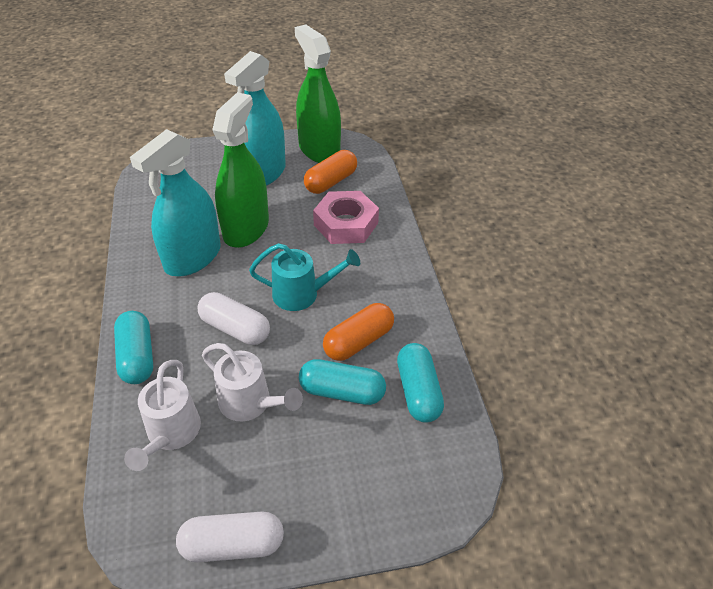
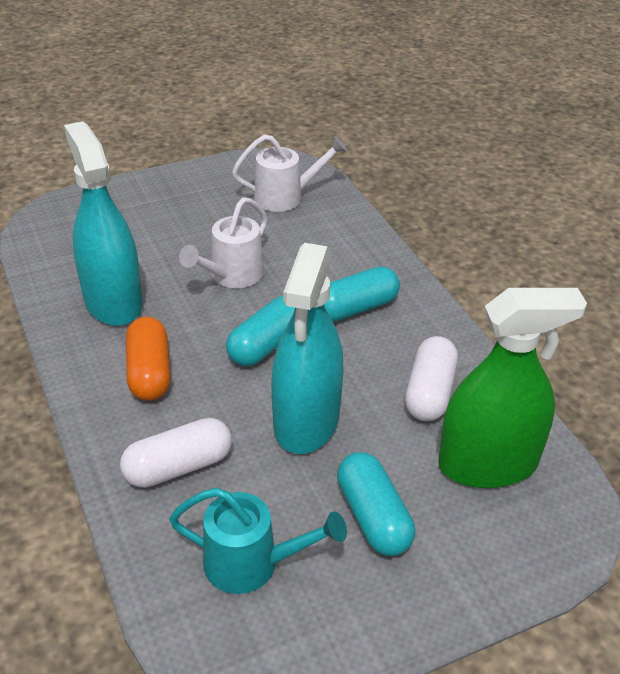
green spray bottle: [212,92,269,248] [295,24,341,163] = 2 -> [438,288,587,488] = 1
orange capsule: [304,150,357,194] [323,303,394,361] = 2 -> [126,317,170,401] = 1
pink nut: [313,191,379,244] = 1 -> none = 0

